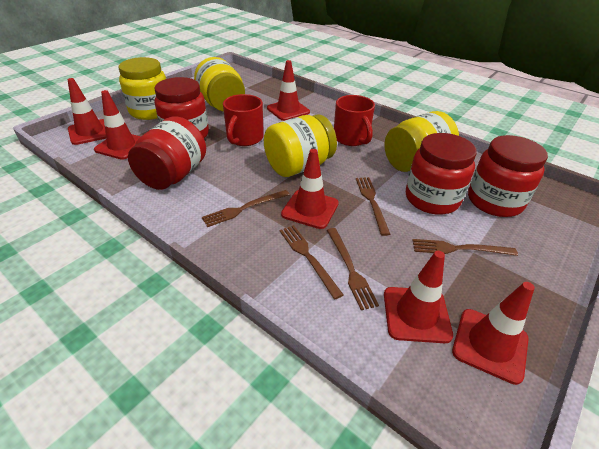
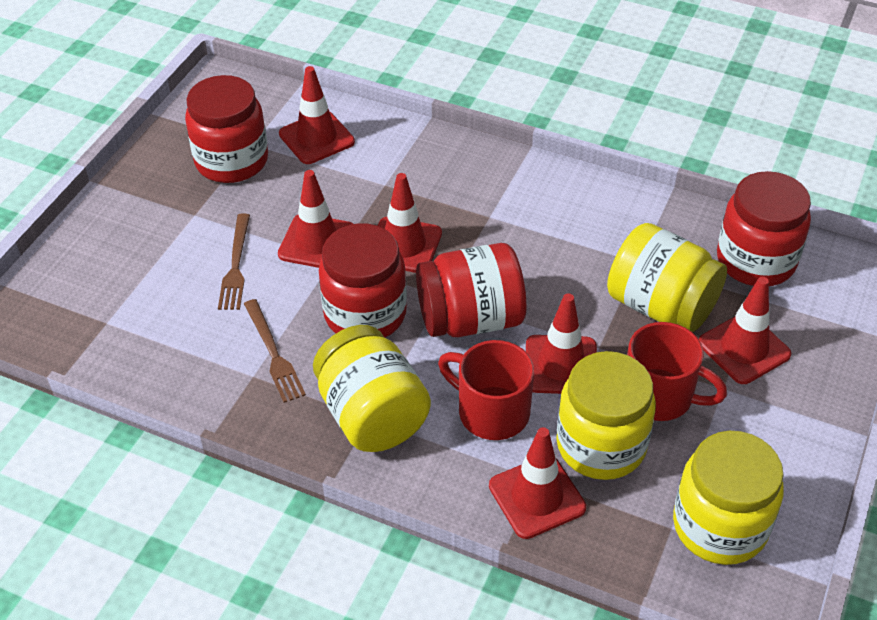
brown fork: [202,190,290,227] [280,225,344,300] [327,228,379,310] [356,177,390,236] [413,239,518,256] = 5 -> [218,214,250,310] [244,299,306,403] = 2

